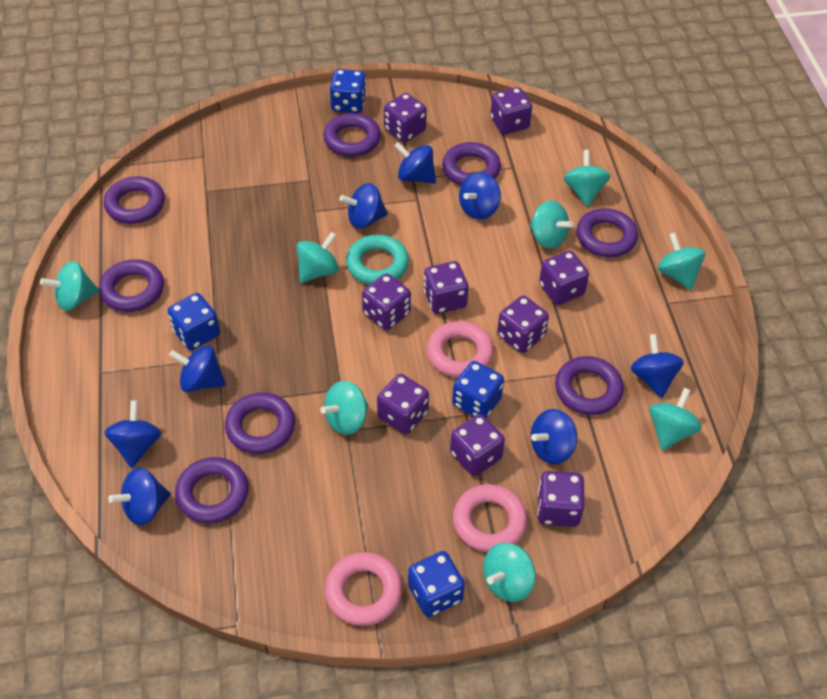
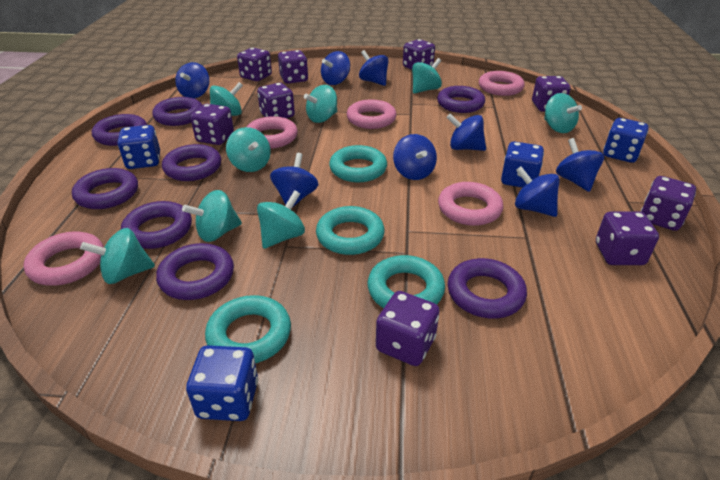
pink ring: [325,552,402,626] [427,321,493,378] [453,484,527,552] = 3 -> [23,231,104,286] [247,116,298,149] [347,99,397,129] [438,182,503,226] [479,71,525,96] = 5
turquoise ring: [346,235,409,285] = 1 -> [205,295,291,363] [316,206,385,255] [329,145,387,182] [368,255,445,308] = 4

